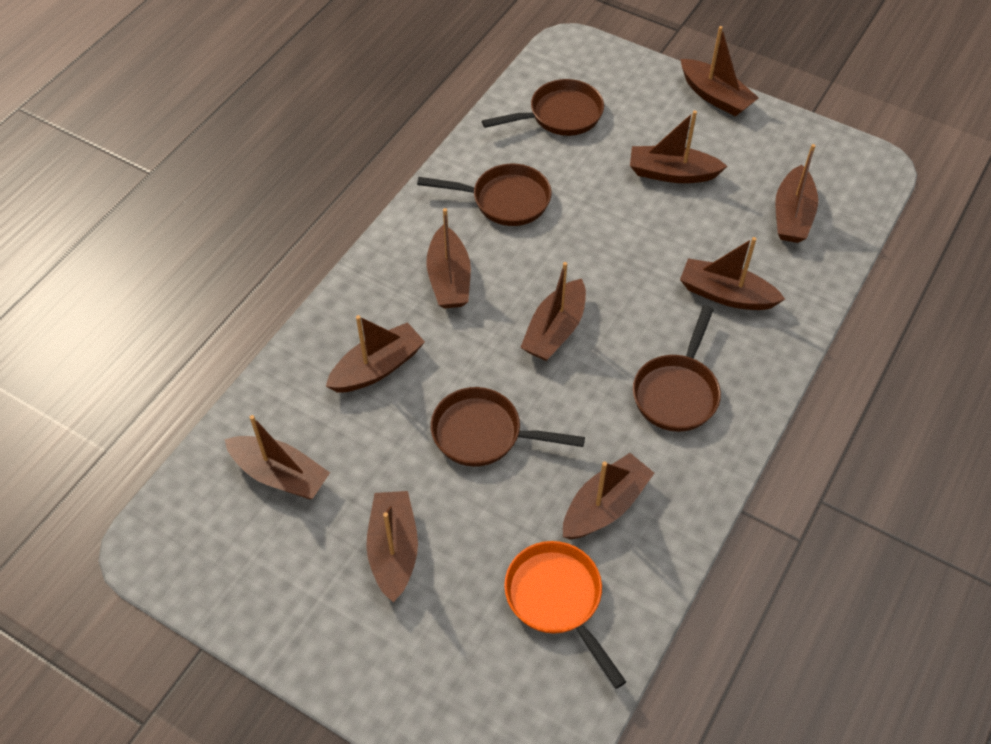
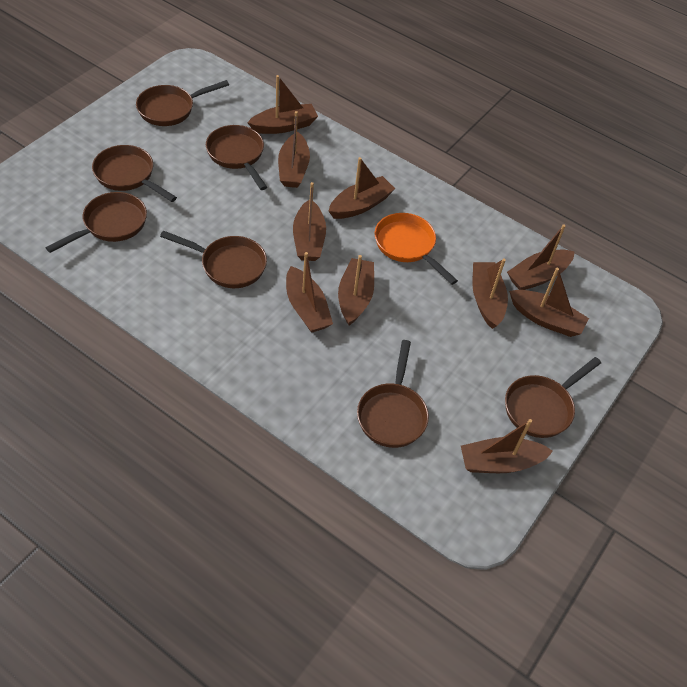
brown pan: [417,164,552,226] [431,387,585,467] [482,79,604,136] [633,305,721,432] = 4 -> [46,192,147,253] [92,145,177,202] [136,80,229,126] [160,230,267,288] [206,125,267,190] [357,340,429,448] [505,357,601,438] = 7

